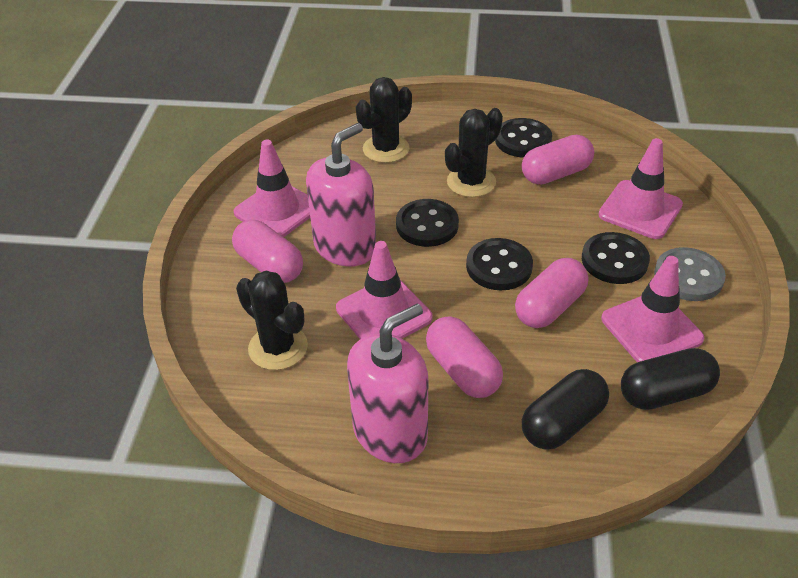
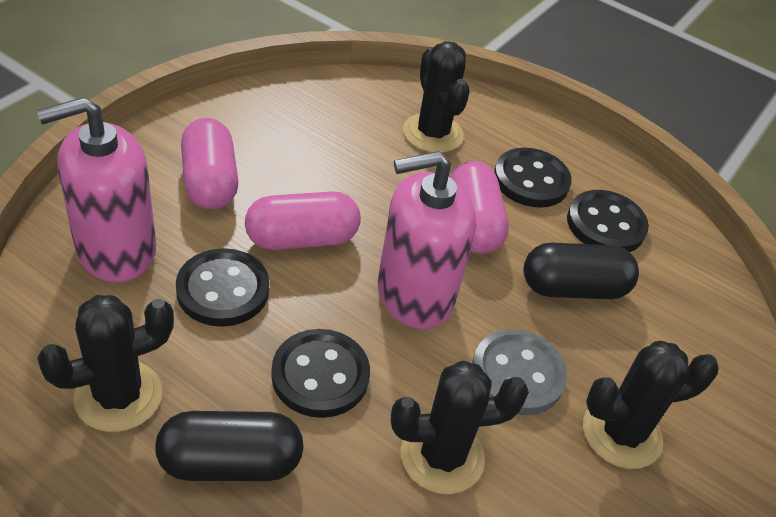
black cactus: [236,271,308,370] [356,77,412,163] [445,108,503,197] = 3 -> [37,295,174,432] [391,361,529,494] [403,41,470,153] [583,341,719,469] = 4
pink capsule: [232,220,303,283] [426,316,503,398] [515,258,588,328] [522,135,594,185] = 4 -> [181,118,238,209] [245,191,361,250] [450,161,509,254] = 3
pink traffic cone: [233,140,310,237] [336,241,432,339] [598,138,683,239] [601,256,704,362] = 4 -> none = 0

